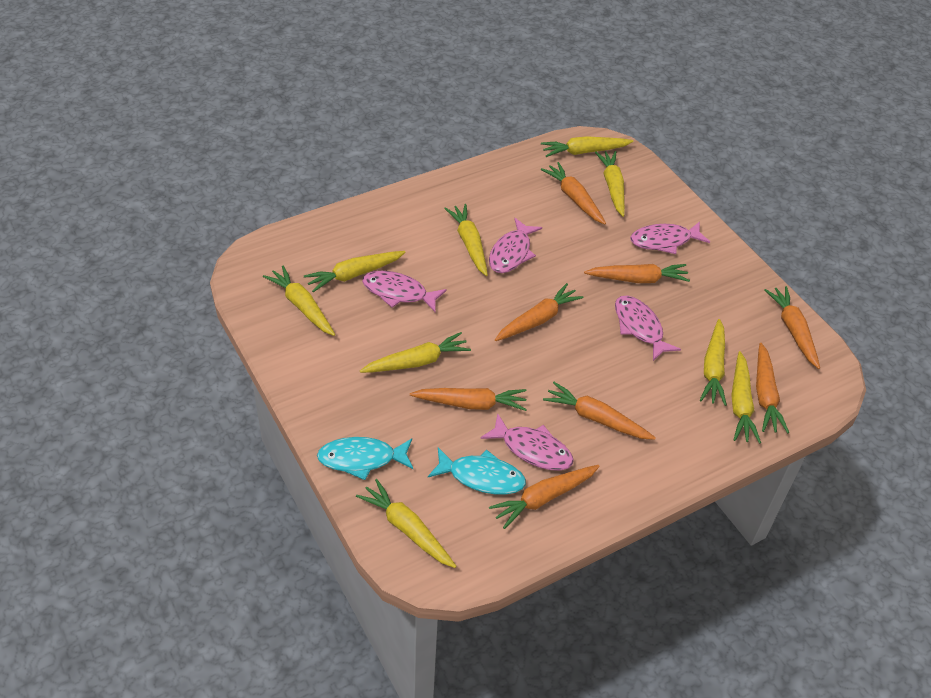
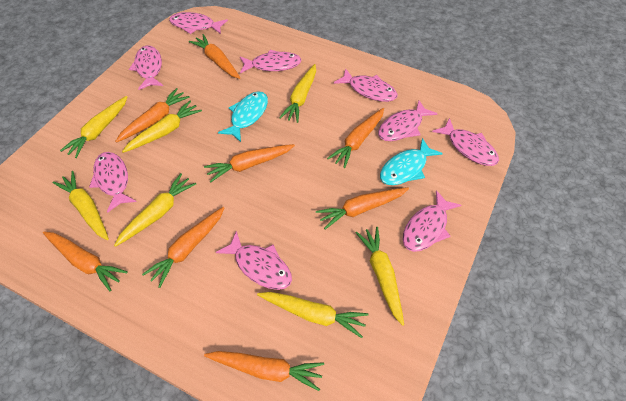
pink fish: [362,271,447,312] [480,413,574,471] [489,218,542,273] [615,296,681,361] [630,221,710,254] = 5 -> [89,152,137,213] [129,46,163,90] [169,12,228,34] [216,231,292,290] [240,50,302,74] [334,68,398,102] [378,100,438,141] [403,190,462,252] [432,118,499,166] = 9
yellow carrot: [263,265,335,336] [304,251,406,292] [356,479,457,568] [360,332,471,373] [444,204,488,276] [541,136,634,157] [595,151,625,217] [700,319,727,406] [731,351,761,444] = 9 -> [52,171,109,240] [60,96,127,158] [114,173,196,247] [122,101,202,153] [257,292,368,338] [279,64,316,123] [355,227,404,326] = 7

